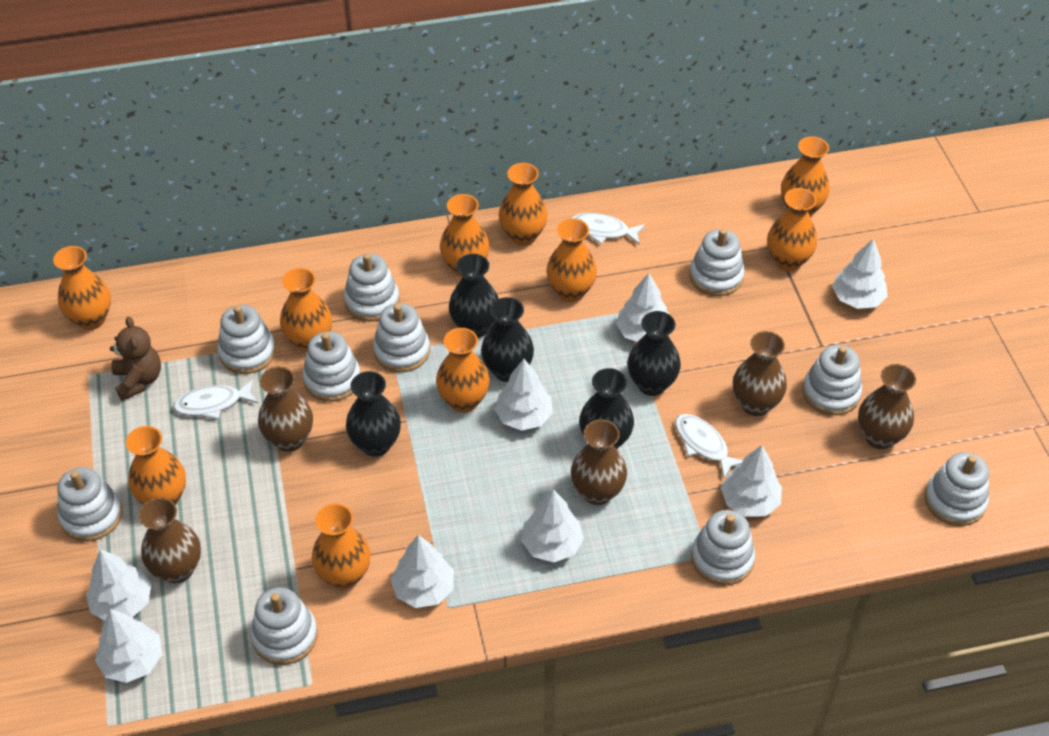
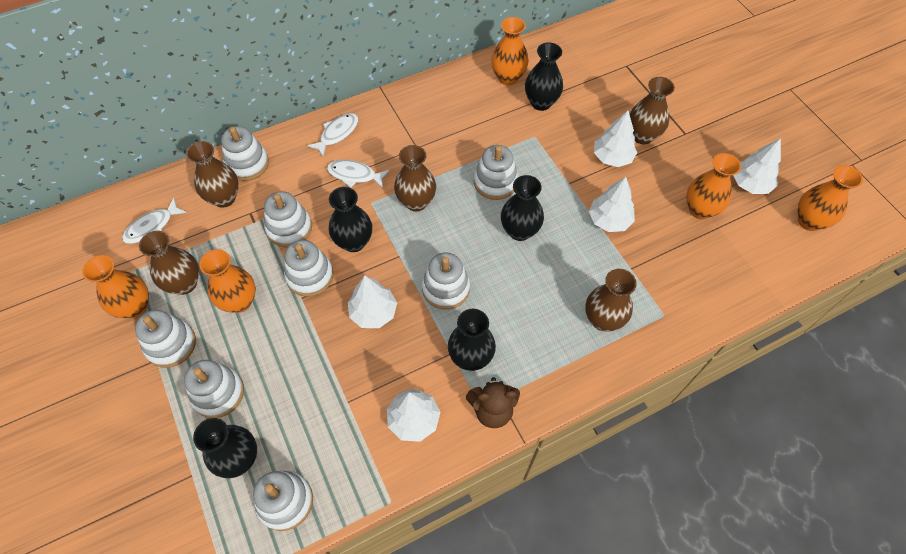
orange vase: [53,246,111,330] [126,426,186,505] [280,268,332,352] [312,503,371,589] [436,328,490,413] [440,194,489,277] [499,163,548,246] [546,218,597,302] [767,188,817,271] [781,136,830,217] = 10 -> [82,255,149,318] [199,249,256,313] [491,17,529,85] [686,153,741,219] [798,165,863,231] = 5
white stacking toy: [57,467,123,542] [218,305,276,374] [251,587,318,665] [303,331,360,402] [344,253,400,322] [373,303,430,373] [689,228,745,296] [691,510,755,585] [802,345,862,415] [924,452,989,526] = 10 -> [135,310,196,368] [184,360,244,418] [221,126,269,181] [253,471,313,531] [264,191,312,247] [284,240,333,297] [422,252,470,310] [474,145,518,200] = 8
white tree: [86,549,152,621] [95,609,162,683] [390,535,454,608] [494,359,553,431] [521,489,584,563] [616,273,670,342] [721,445,782,517] [832,238,888,309] = 8 -> [348,275,397,328] [387,389,440,442] [589,177,635,232] [594,111,637,167] [733,138,781,194] = 5

